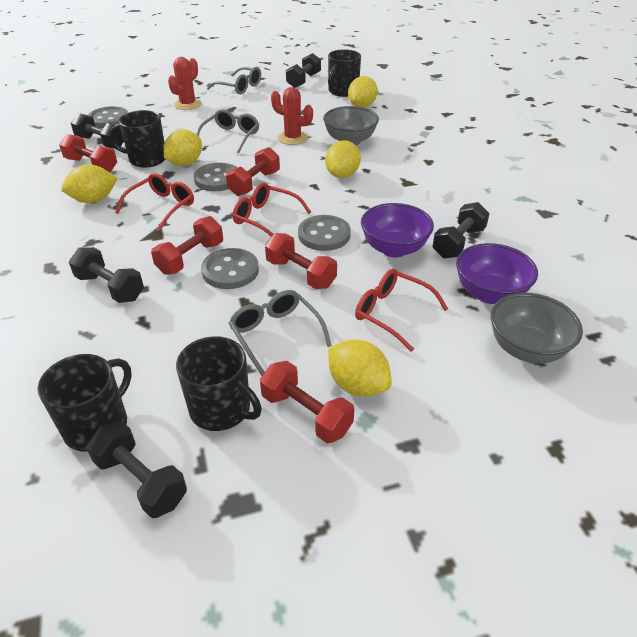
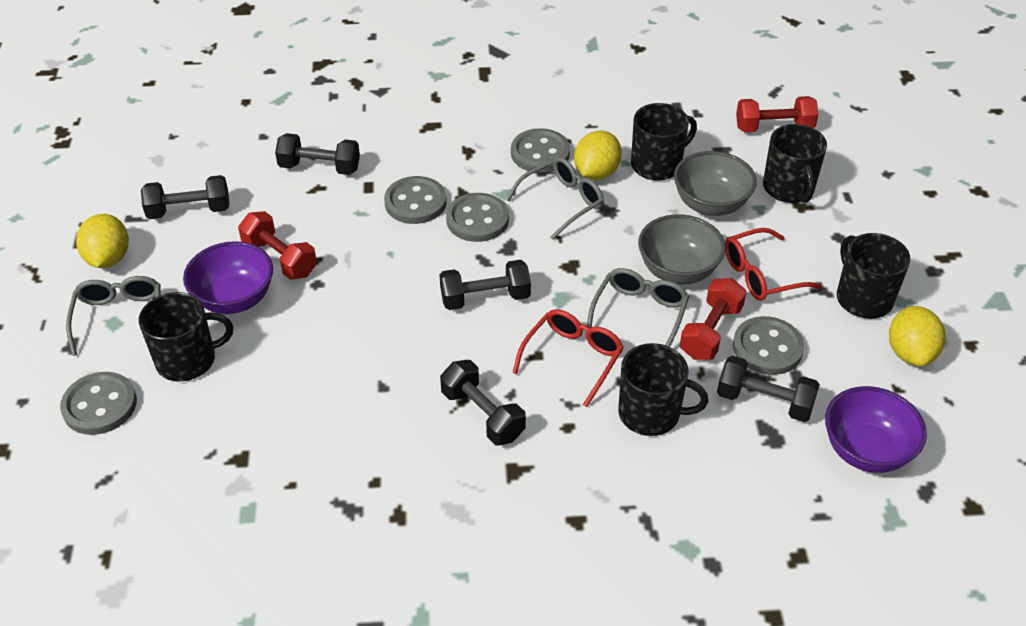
black mug: [37,354,132,452] [109,110,165,168] [176,336,262,431] [328,50,361,97] = 4 -> [139,292,233,382] [618,343,708,436] [631,103,697,181] [763,124,827,203] [837,233,911,319] = 5
grey button: [88,106,128,128] [194,163,237,191] [201,248,259,289] [298,215,351,251] = 4 -> [60,372,137,435] [384,176,447,224] [446,193,509,242] [511,128,570,173] [733,316,804,375] = 5
red cactus: [168,57,202,110] [271,87,313,145] = 2 -> none = 0
red dumbbell: [59,134,117,173] [151,216,223,275] [226,147,280,196] [260,361,354,443] [265,233,337,289] = 5 -> [238,211,317,280] [680,278,747,360] [736,96,819,132] = 3
red glasses: [115,173,194,232] [233,183,311,237] [355,269,448,352] = 3 -> [513,309,624,407] [725,228,822,301] = 2
yellow lemon: [62,164,118,203] [164,130,202,166] [325,141,361,178] [328,339,392,396] [348,76,378,108] = 5 -> [76,214,129,268] [574,130,622,180] [889,306,945,366] = 3

